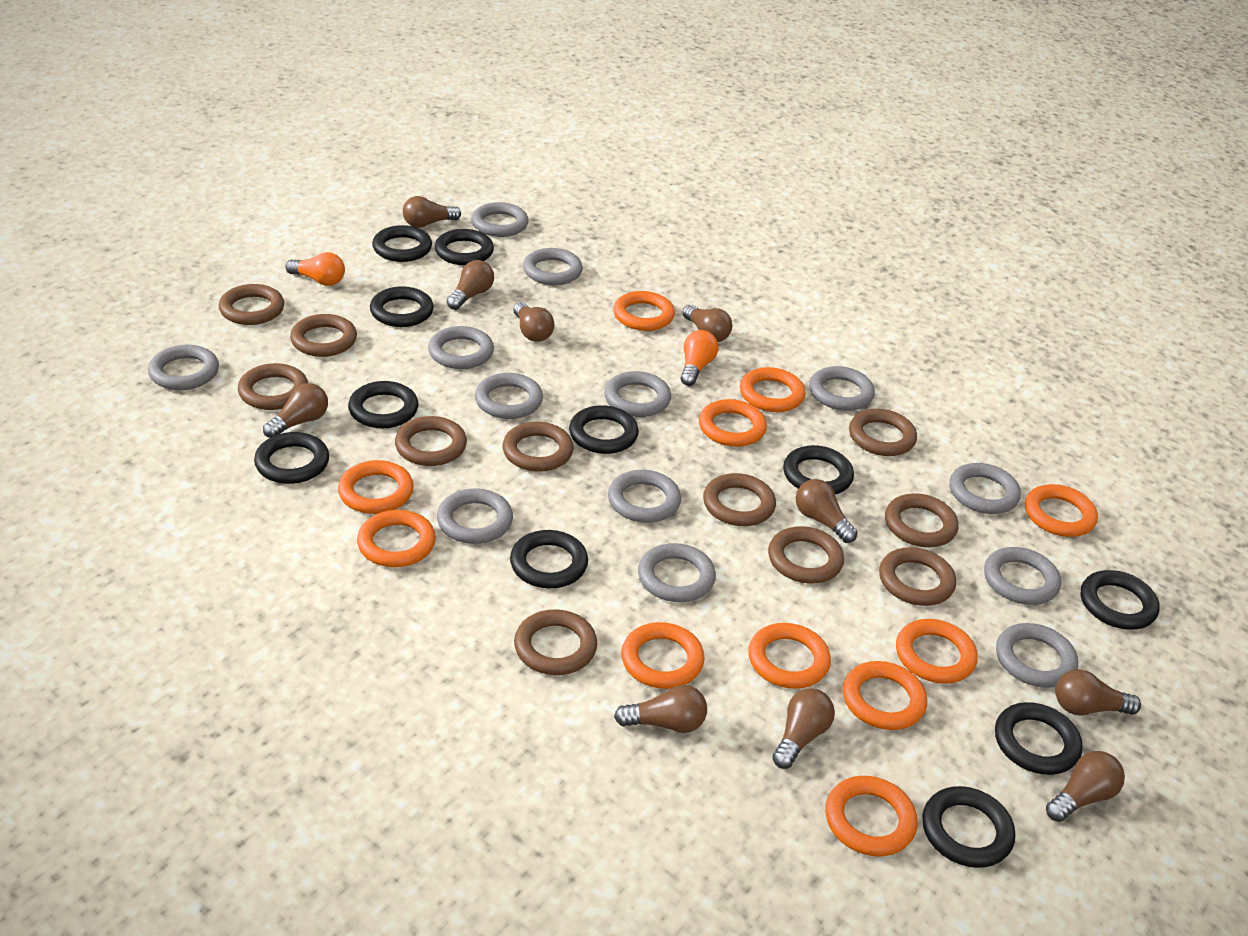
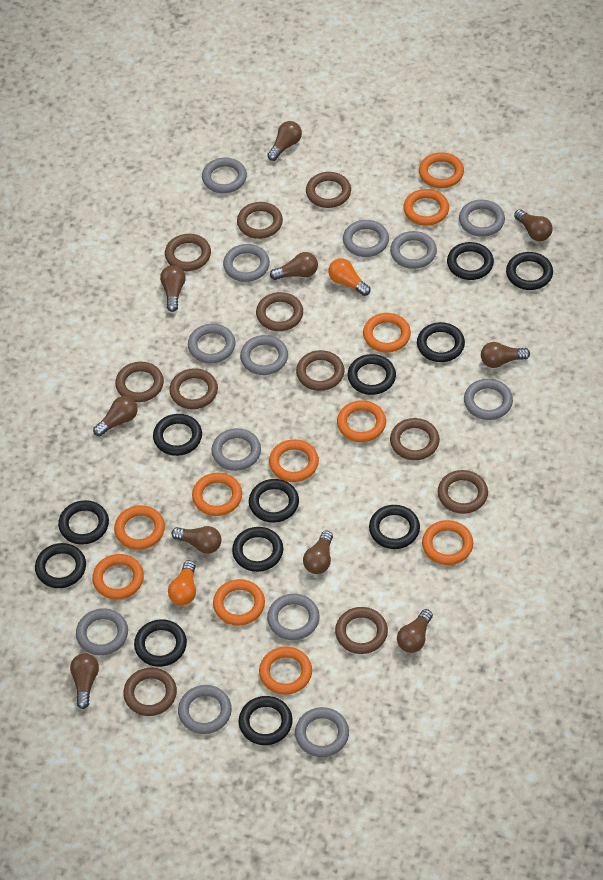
black ring: [254,432,329,484] [348,381,419,429] [370,286,434,327] [372,225,432,262] [435,229,494,265] [510,530,588,588] [569,405,639,454] [783,445,854,494] [922,786,1015,868] [995,702,1082,775] [1081,570,1160,630] = 11 -> [35,543,86,588] [58,500,109,545] [134,619,187,667] [153,414,202,456] [232,527,283,572] [239,696,293,745] [249,479,299,523] [348,354,396,395] [369,505,420,549] [417,322,465,362] [447,242,494,280] [506,252,553,290] = 12

